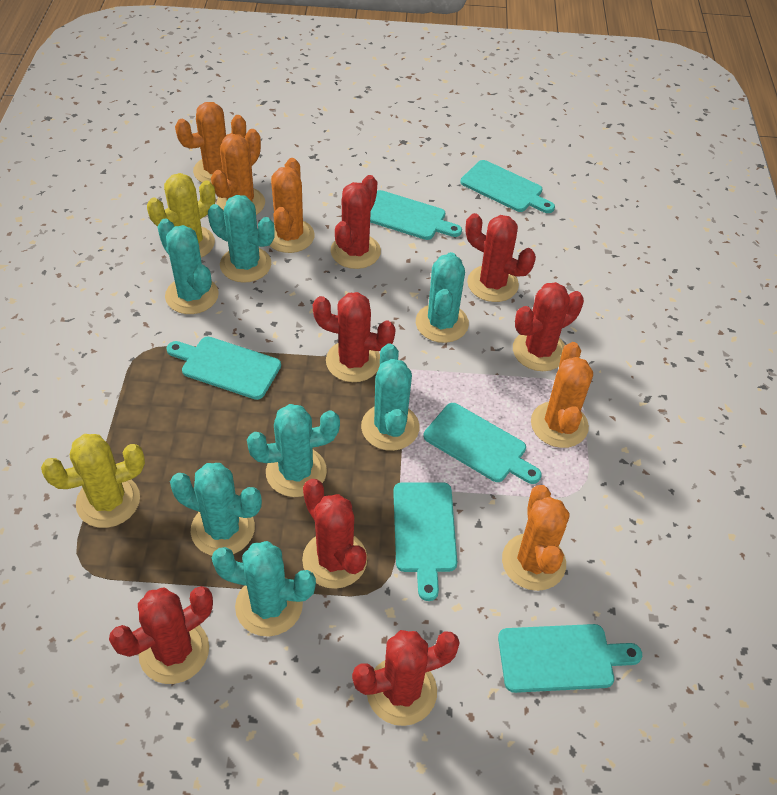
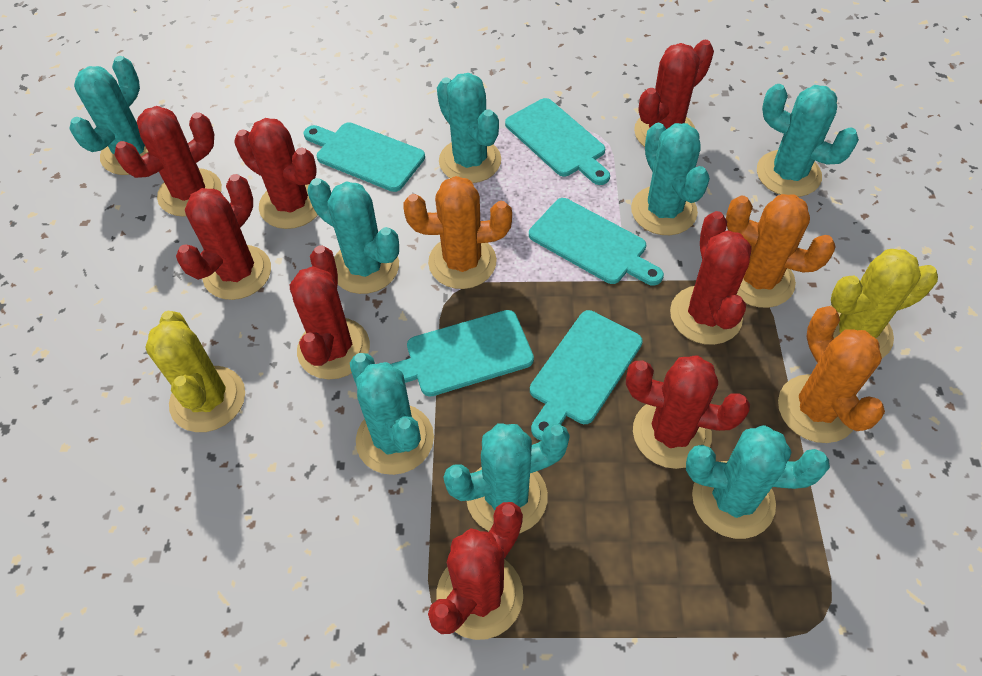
orange cactus: [175,102,246,183] [211,129,265,215] [269,158,315,253] [502,485,569,591] [531,342,593,448] = 5 -> [403,176,512,289] [726,194,836,308] [778,306,885,443] = 3
red cactus: [109,586,213,684] [302,479,367,589] [313,292,396,382] [331,175,381,269] [352,630,460,726] [465,213,536,302] [513,282,584,371] = 7 -> [115,106,222,217] [176,174,271,300] [234,118,318,229] [290,246,370,379] [428,502,523,640] [626,355,750,469] [634,40,714,147] [670,211,752,345] = 8
turquoise cactus: [158,219,219,314] [170,463,262,556] [208,195,275,283] [212,541,316,636] [247,404,340,497] [361,343,419,451] [416,252,469,343] = 7 -> [69,56,148,175] [307,178,399,294] [350,353,434,475] [437,73,501,183] [443,423,570,533] [631,123,710,235] [686,425,830,539] [757,84,859,197] = 8
turquoise cutting board: [167,337,281,400] [370,190,462,240] [393,482,457,601] [423,403,542,484] [461,160,555,213] [498,624,642,693] = 6 -> [304,122,425,192] [391,310,534,397] [505,98,610,185] [529,198,664,286] [530,310,643,440] = 5

